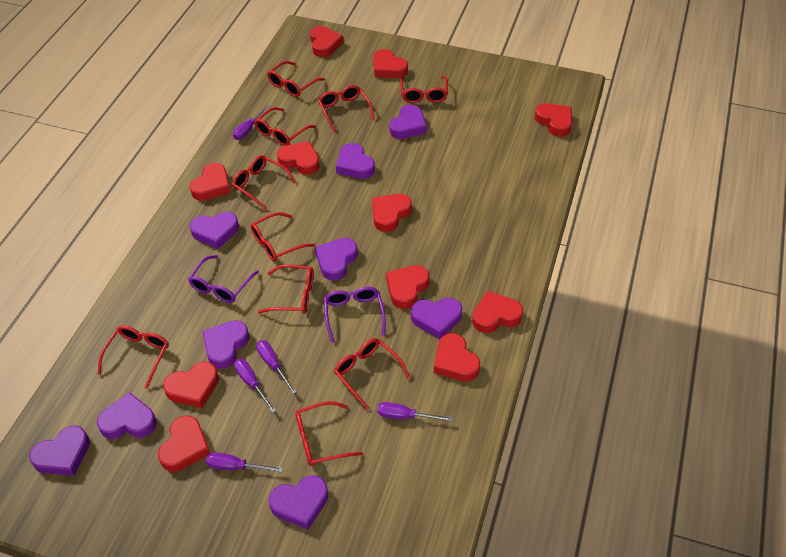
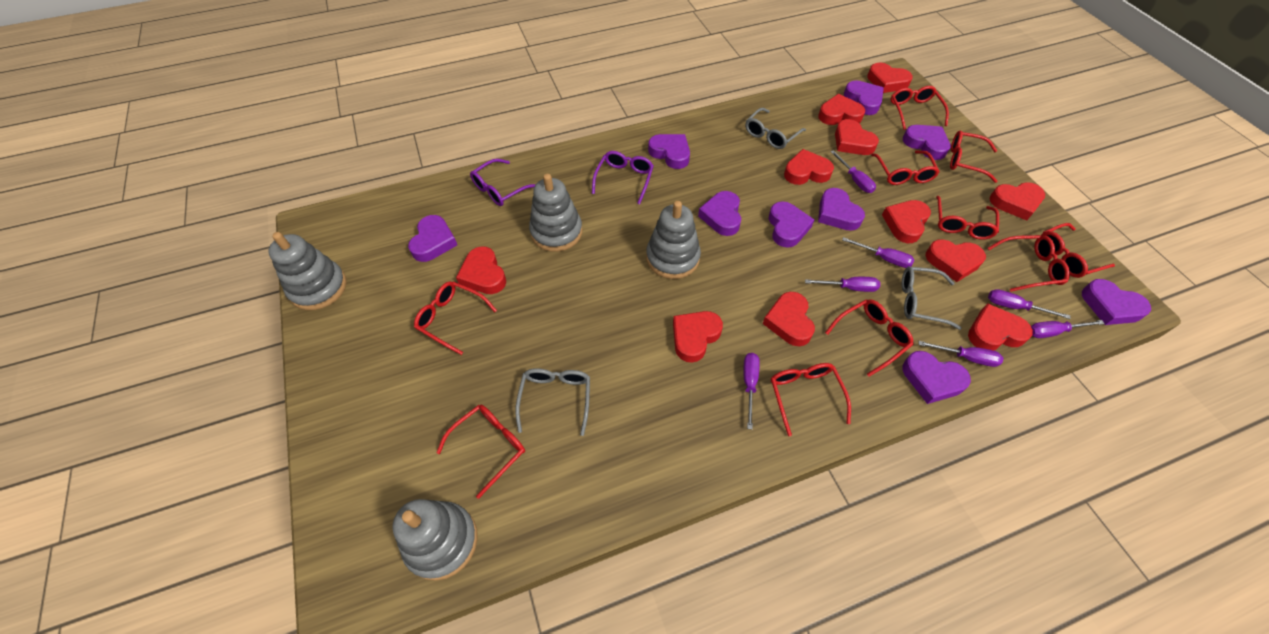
grey glasses: none = 0 -> [515,368,590,436] [745,108,806,149] [902,266,962,330] = 3
grey stacking toy: none = 0 -> [268,232,346,310] [392,499,478,581] [529,174,583,252] [646,201,701,279] = 4
purple screwdriver: [206,452,283,472] [233,104,270,140] [234,359,276,413] [256,340,296,394] [377,402,452,421] = 5 -> [744,353,759,429] [805,277,880,292] [830,150,876,193] [842,237,914,268] [918,341,1004,367] [988,289,1070,319] [1031,320,1105,338] = 7

